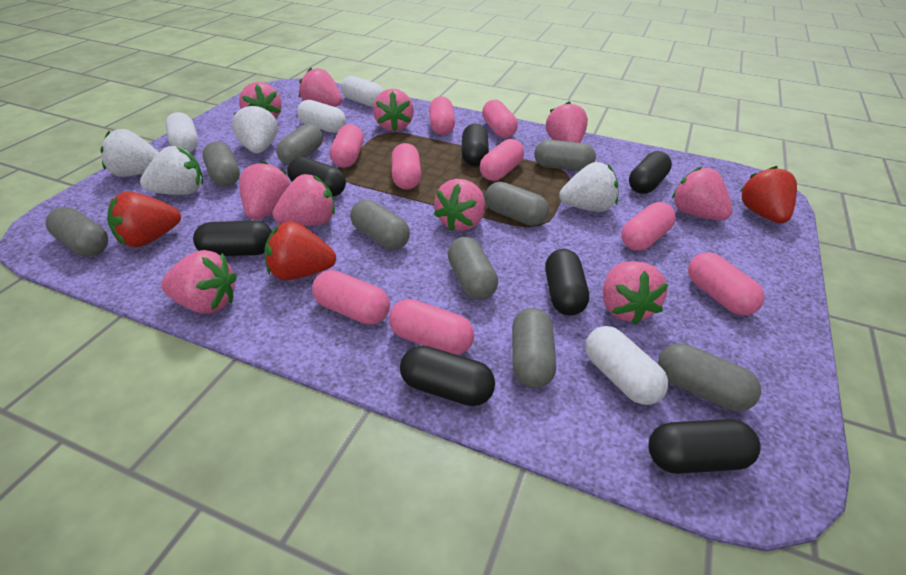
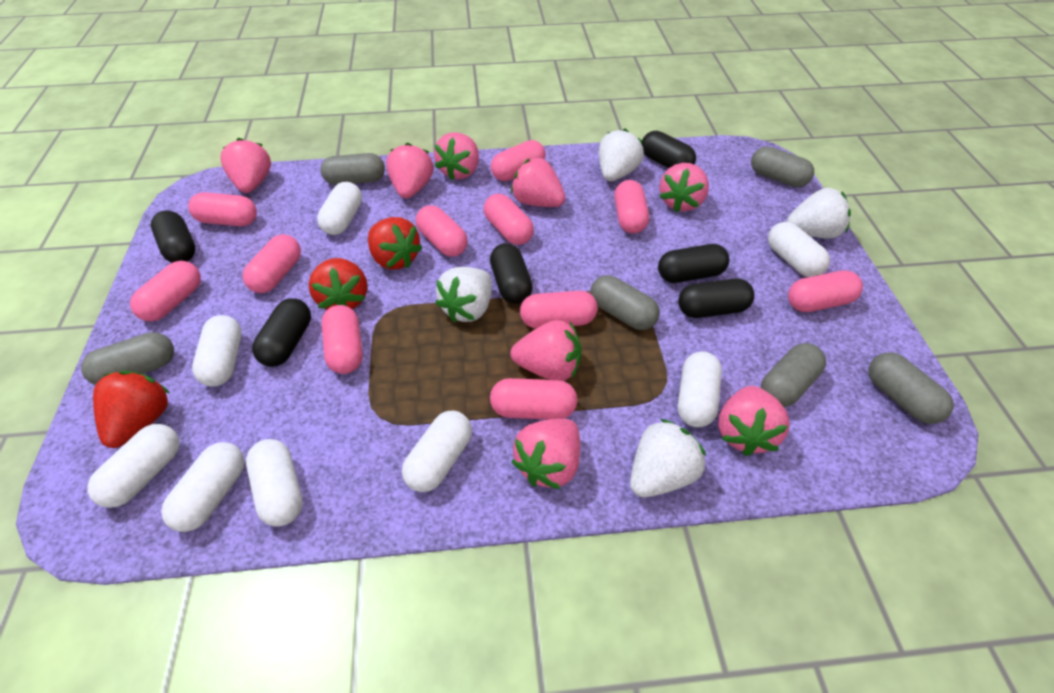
black capsule: [193,221,272,256] [287,157,346,197] [400,346,495,406] [461,124,489,166] [545,249,589,316] [629,151,672,194] [648,419,761,474] = 7 -> [151,210,195,263] [252,298,311,367] [490,243,533,304] [641,131,696,168] [658,244,729,283] [678,279,754,318] = 6
grey capsule: [46,207,108,257] [203,141,240,187] [276,123,323,165] [350,200,410,250] [448,237,498,300] [485,182,549,226] [512,308,556,388] [534,140,596,171] [658,343,761,411] = 9 -> [81,332,174,385] [320,153,385,185] [590,275,660,330] [751,146,814,187] [761,343,826,407] [869,352,954,424] = 6
pink capsule: [312,270,390,325] [330,124,364,168] [389,299,474,355] [392,143,421,190] [429,96,455,135] [480,139,524,181] [482,100,518,138] [621,202,676,251] [688,252,765,316] = 9 -> [130,261,201,321] [188,192,257,226] [242,234,301,293] [322,305,363,374] [416,205,468,257] [484,194,534,245] [490,378,578,419] [491,140,546,181] [520,291,598,329] [614,180,649,234] [788,270,863,312] = 11
pink strawberry: [161,250,237,313] [239,82,282,119] [239,161,291,220] [272,174,335,226] [299,68,342,107] [373,89,414,132] [434,179,485,232] [546,101,588,143] [603,261,668,325] [672,167,732,220] = 10 -> [220,138,271,193] [386,143,434,198] [434,133,479,180] [510,320,582,381] [511,158,566,207] [511,418,580,489] [659,163,709,212] [718,386,790,456] = 8
white capsule: [165,112,198,152] [297,100,346,133] [341,76,384,107] [585,326,668,405] = 4 -> [87,424,179,508] [161,442,245,532] [192,315,242,387] [246,439,303,527] [317,182,362,235] [402,411,472,492] [678,351,722,427] [768,222,830,277] = 8

